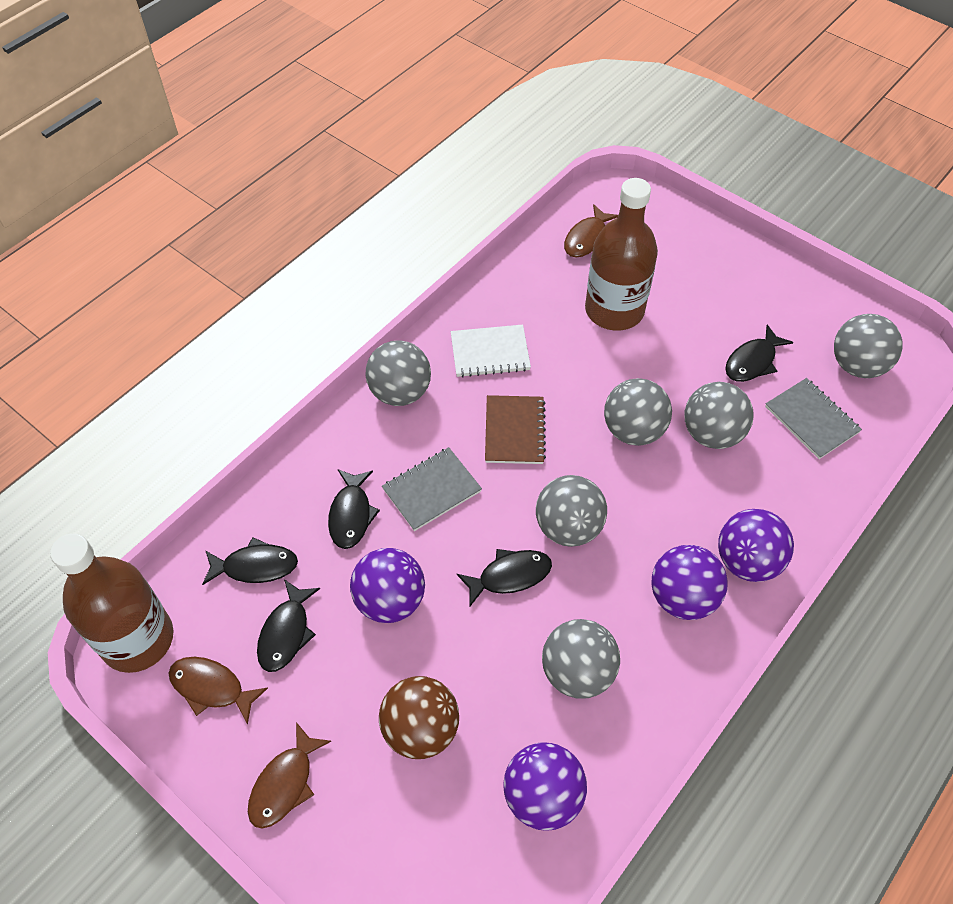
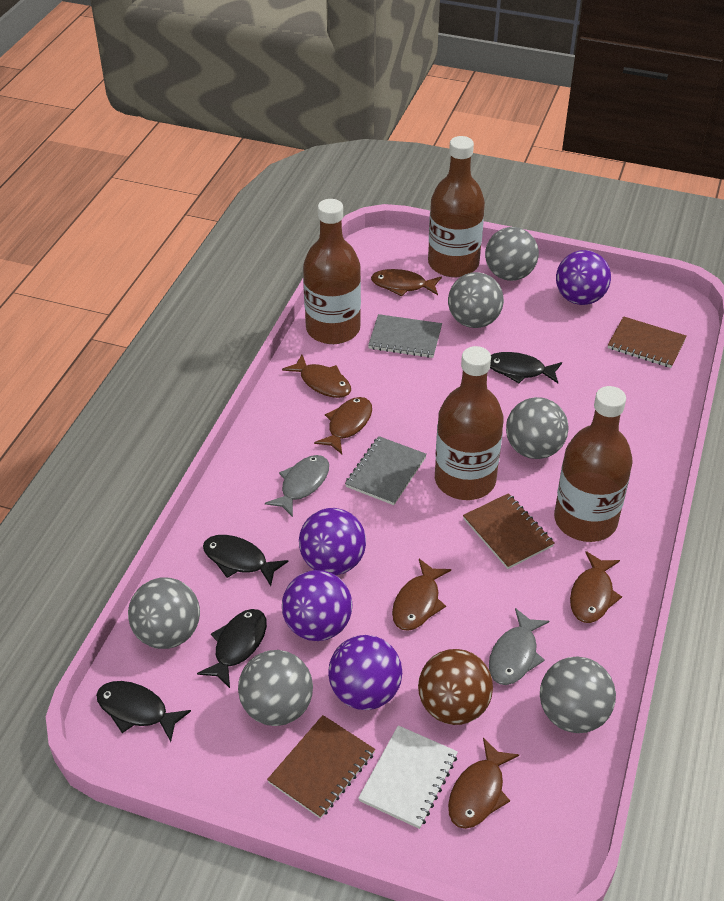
black fish: [202,537,298,585] [257,579,320,672] [328,469,380,549] [457,549,552,606] [725,325,793,382] = 5 -> [96,681,191,742] [197,609,267,688] [203,535,288,586] [490,352,562,383] = 4
brown bottle: [50,533,174,673] [585,178,658,331] = 2 -> [303,199,361,344] [428,136,485,277] [435,346,503,500] [554,386,633,542] = 4
brown fish: [169,657,268,725] [248,722,331,829] [564,204,618,257] = 3 -> [282,355,351,398] [314,397,372,454] [371,269,442,297] [392,559,451,631] [448,738,519,829] [570,551,622,623] = 6
brown notebook: [485,395,546,464] = 1 -> [267,715,375,819] [463,493,554,569] [608,316,687,368] = 3
grey fish: none = 0 -> [265,455,329,517] [489,608,549,685] = 2

